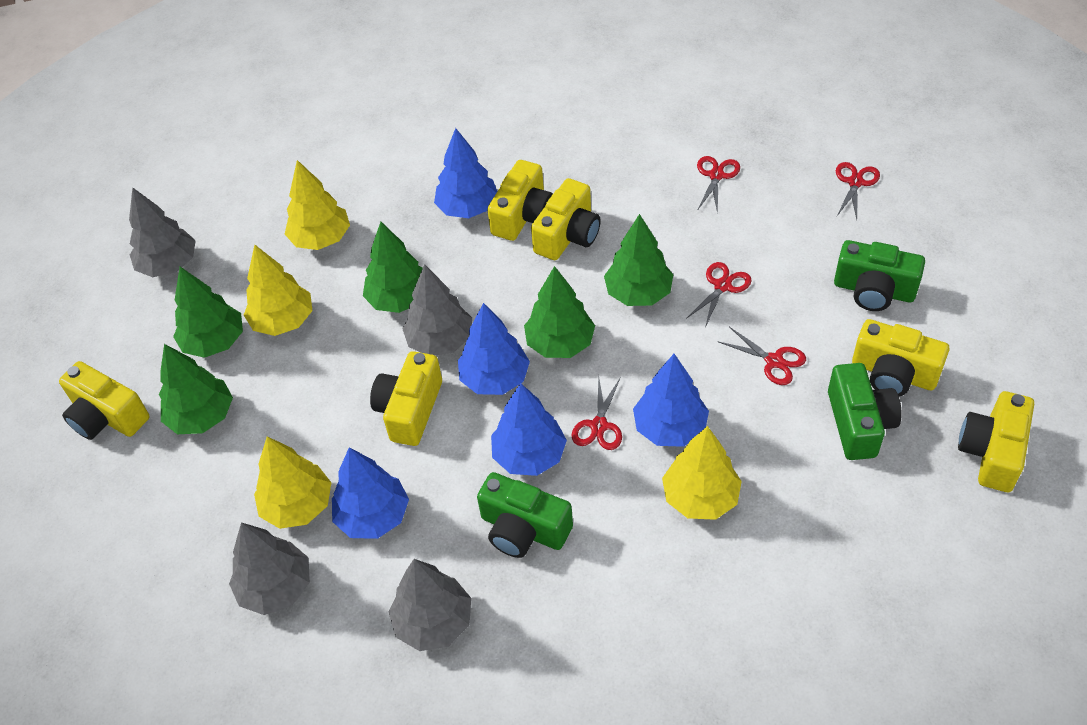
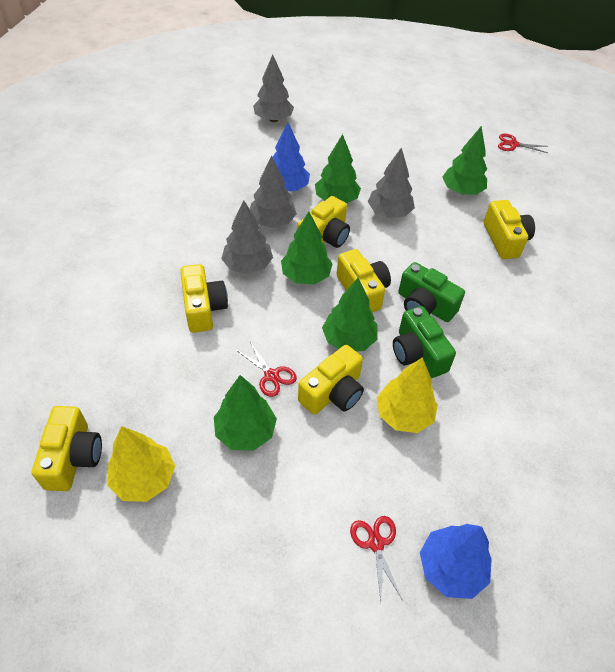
blue tree: [332,447,409,539] [434,128,497,218] [458,303,530,395] [491,383,567,476] [633,354,709,447] = 5 -> [272,122,310,191] [420,524,492,599] = 2
green camera: [477,472,573,558] [828,363,902,460] [834,240,925,311] = 3 -> [393,306,456,378] [398,262,465,322] = 2
red scissors: [572,377,622,450] [686,262,752,327] [697,156,740,214] [717,327,806,385] [836,162,880,220] = 5 -> [236,342,297,397] [350,516,402,601] [498,134,548,153] = 3
yellow tree: [244,245,312,336] [254,437,331,529] [285,160,350,250] [662,426,742,520] = 4 -> [107,426,175,502] [377,357,438,433] = 2

